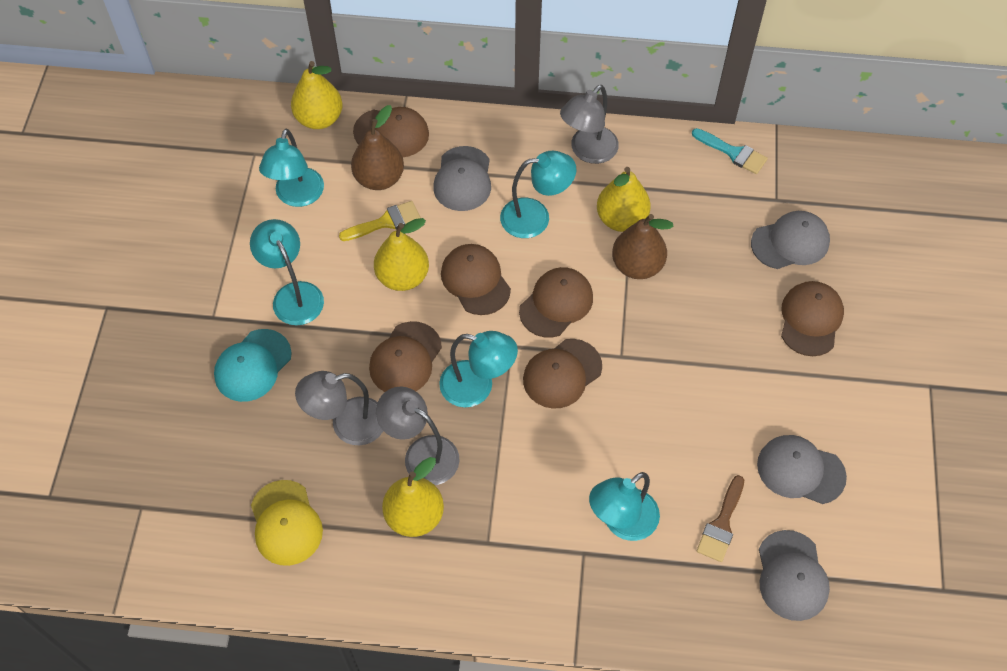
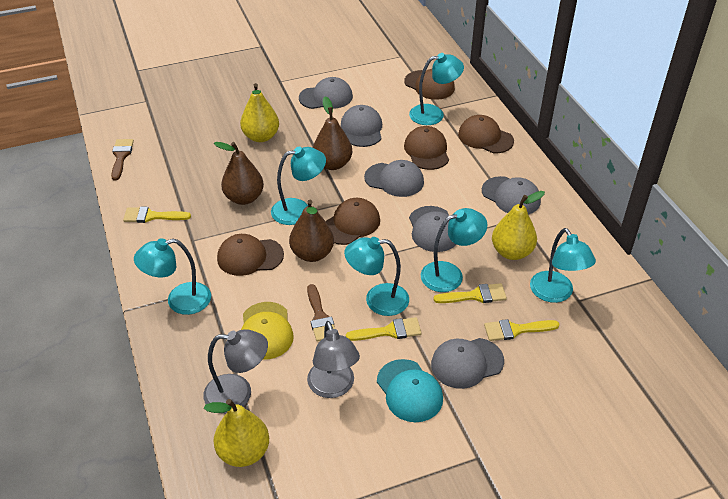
brown brush: [697,475,744,562] = 1 -> [111,139,134,181] [307,284,335,342] = 2
brown cap: [353,107,429,157] [369,321,442,392] [441,244,511,315] [519,267,593,338] [523,339,602,409] [781,281,844,356] = 6 -> [217,234,284,276] [325,198,380,245] [404,126,449,170] [405,69,455,100] [458,115,514,153] = 5
brown pear: [351,105,404,190] [612,214,674,279] = 2 -> [214,142,264,205] [289,199,334,262] [313,96,352,170] = 3
grey cap: [433,146,491,211] [751,211,830,269] [757,435,847,504] [759,530,830,621] = 4 -> [299,77,353,109] [341,105,382,147] [364,160,424,197] [409,206,457,252] [431,338,504,389] [482,176,541,215] = 6
grey lamp: [295,371,383,445] [376,387,460,485] [560,85,619,164] = 3 -> [203,329,268,414] [307,321,360,398] = 2
turquoise brush: [692,128,768,174] = 1 -> none = 0
turquoise lamp: [250,219,324,325] [259,129,324,207] [439,331,518,407] [500,151,576,238] [589,472,660,541] = 5 -> [134,238,211,315] [271,147,326,225] [344,237,409,316] [409,53,464,125] [421,208,487,292] [530,228,596,303] = 6
yellow brush: [339,201,421,241] = 1 -> [123,207,191,223] [346,317,422,341] [433,283,507,303] [484,319,560,341] = 4
yellow pear: [291,61,343,129] [374,218,429,291] [382,457,444,537] [597,167,651,232] = 4 -> [204,399,269,467] [240,83,279,142] [492,191,545,260] = 3

